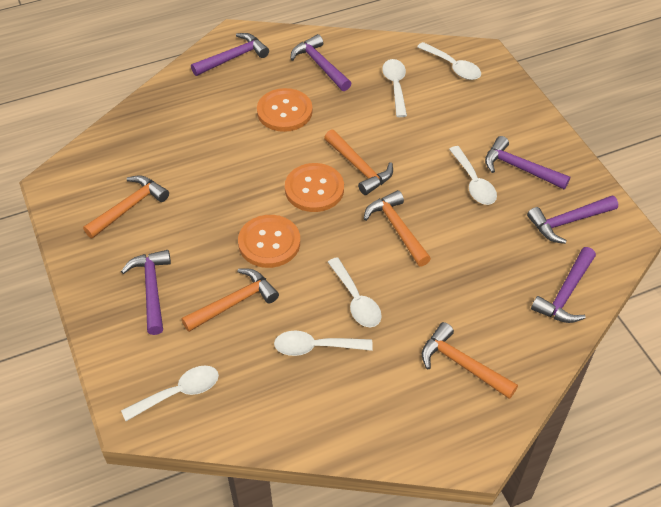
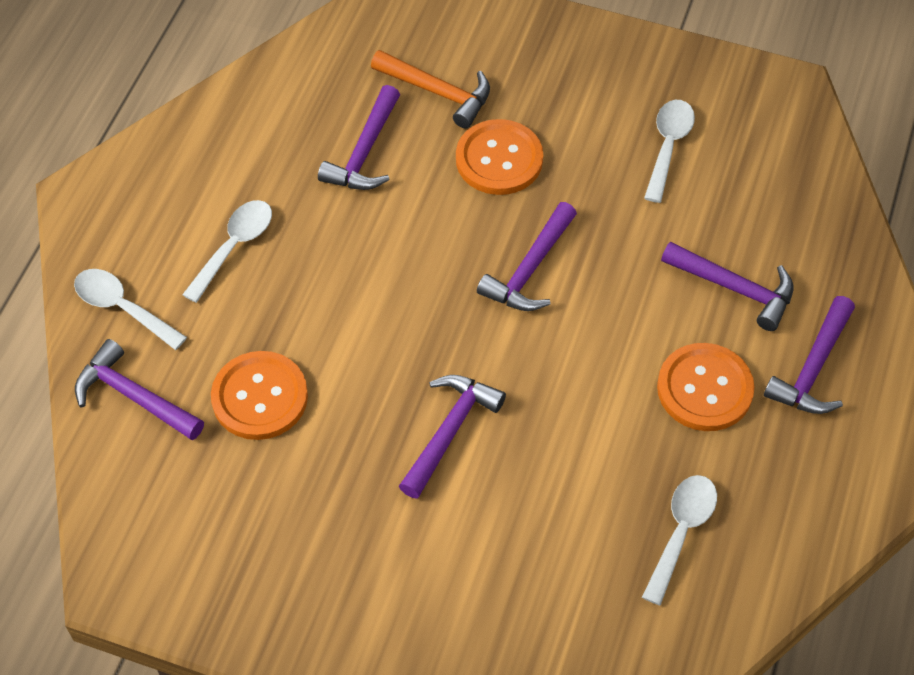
orange hammer: [83,175,169,239] [181,269,279,332] [324,130,393,195] [364,190,431,267] [422,322,518,399] = 5 -> [371,50,490,129] = 1
white spoon: [121,366,219,421] [274,331,373,356] [328,257,382,327] [382,59,407,117] [417,42,481,80] [449,146,497,205] = 6 -> [74,269,187,350] [182,200,272,303] [642,475,717,605] [644,100,695,203] = 4

